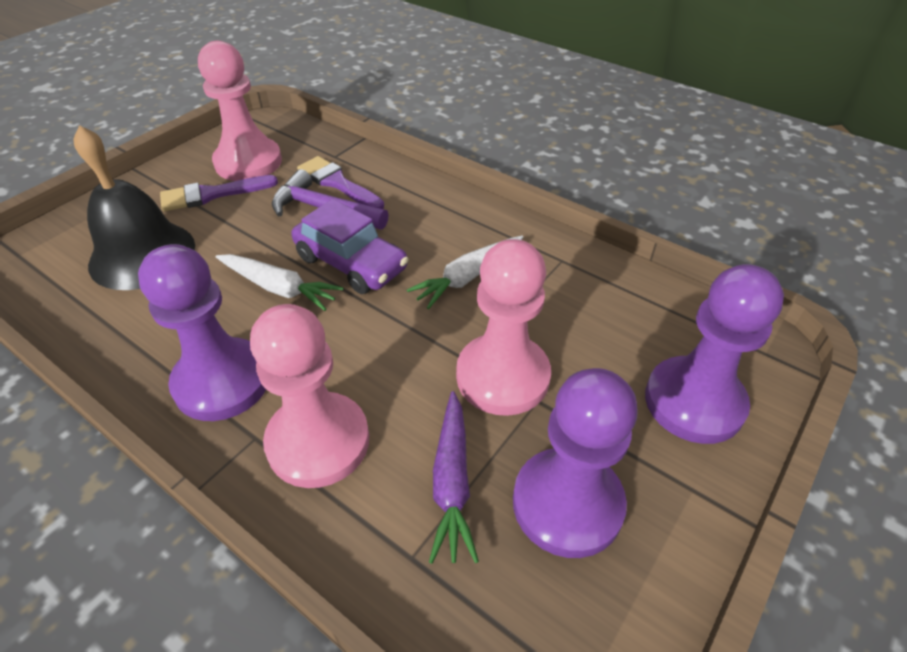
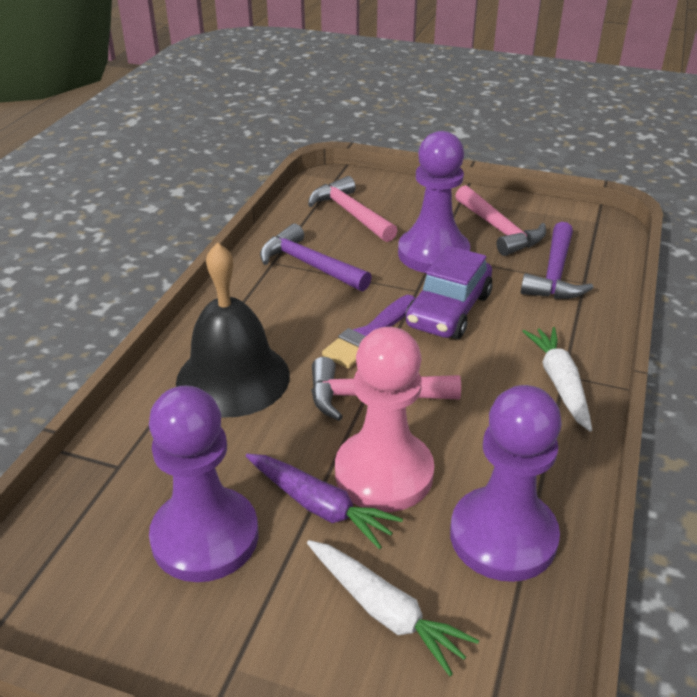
pink hammer: none = 0 -> [308,176,398,242] [311,357,461,421] [455,185,546,256] = 3
pink pawn: [198,41,282,181] [250,304,369,488] [456,239,551,416] = 3 -> [335,327,434,512] = 1
purple brush: [160,175,278,211] [297,156,384,209] = 2 -> [322,295,416,369] = 1
purple hammer: [272,169,389,230] = 1 -> [260,224,372,291] [521,222,594,299] = 2

